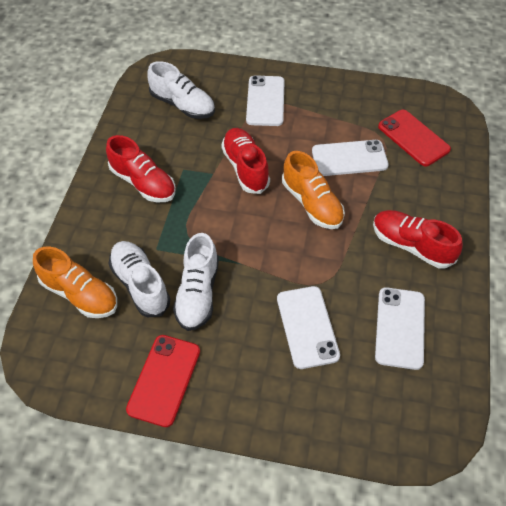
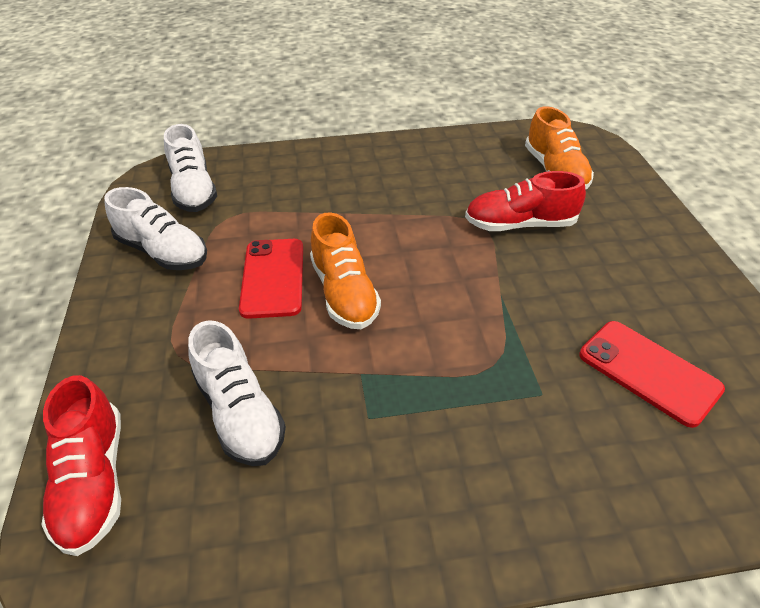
red shoe: [106,135,176,202] [221,128,270,194] [373,210,463,268] = 3 -> [42,375,121,556] [465,171,586,231] = 2
white phone: [246,75,285,126] [277,286,340,369] [312,140,389,176] [375,287,425,370] = 4 -> none = 0

